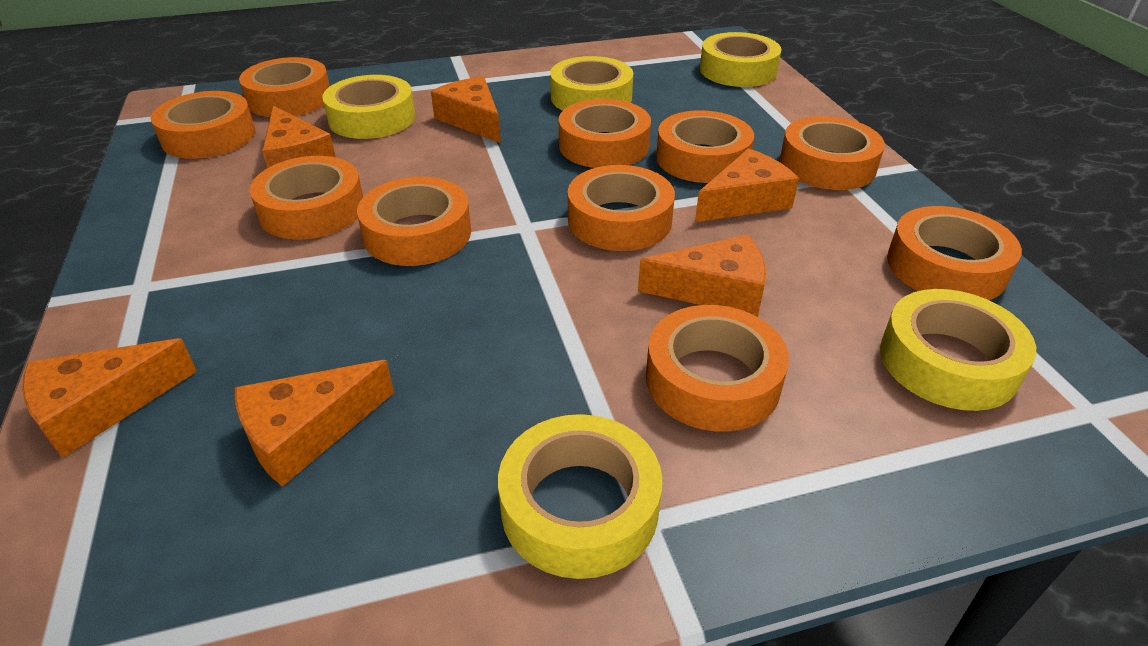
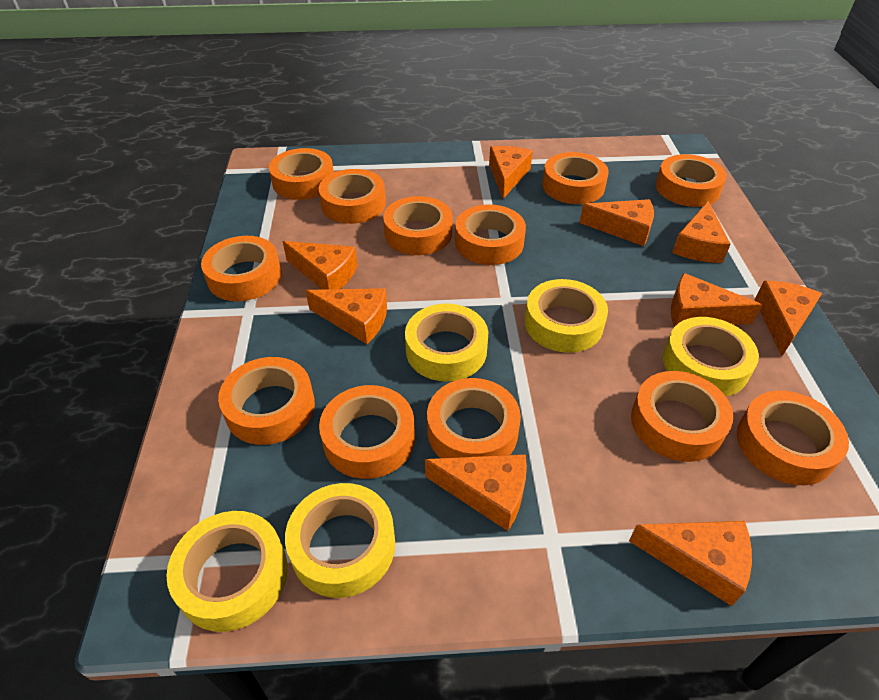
orange cheese: [22,338,197,458] [235,360,394,487] [262,106,336,168] [431,77,501,143] [638,234,766,317] [695,148,799,222] = 6 -> [282,241,357,290] [305,288,387,344] [425,454,527,531] [489,146,533,199] [579,199,654,246] [629,521,752,606] [671,273,762,327] [672,201,731,263] [755,281,822,356] = 9
orange tape: [151,91,255,159] [239,57,330,117] [249,156,363,240] [357,177,471,266] [559,99,651,168] [568,165,675,251] [646,305,789,432] [656,110,754,183] [780,116,885,190] [887,206,1022,300] = 10 -> [201,236,281,301] [218,357,315,445] [269,148,334,200] [318,169,386,224] [319,385,415,479] [383,196,453,255] [427,378,521,458] [455,204,526,265] [542,152,609,204] [631,371,733,462] [656,154,727,207] [737,391,849,485] = 12

